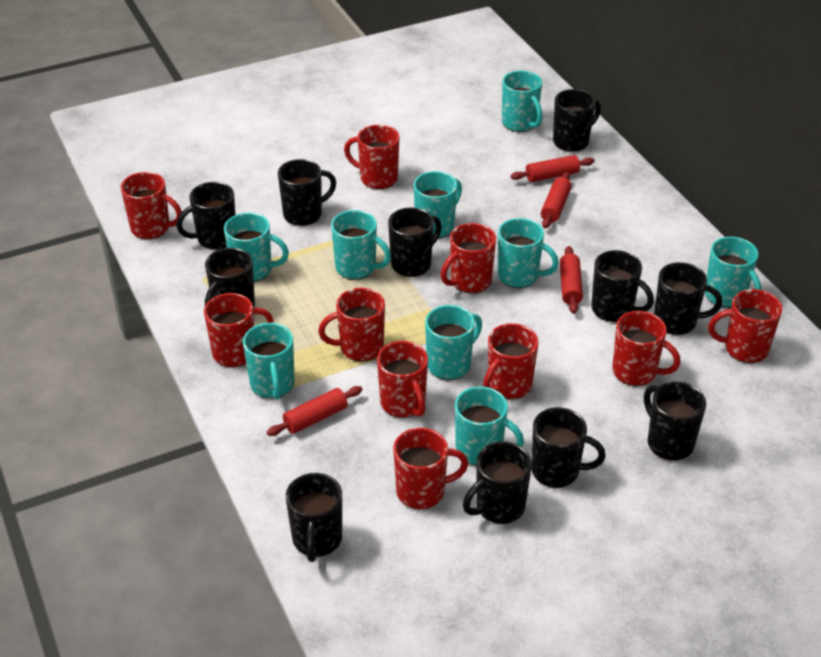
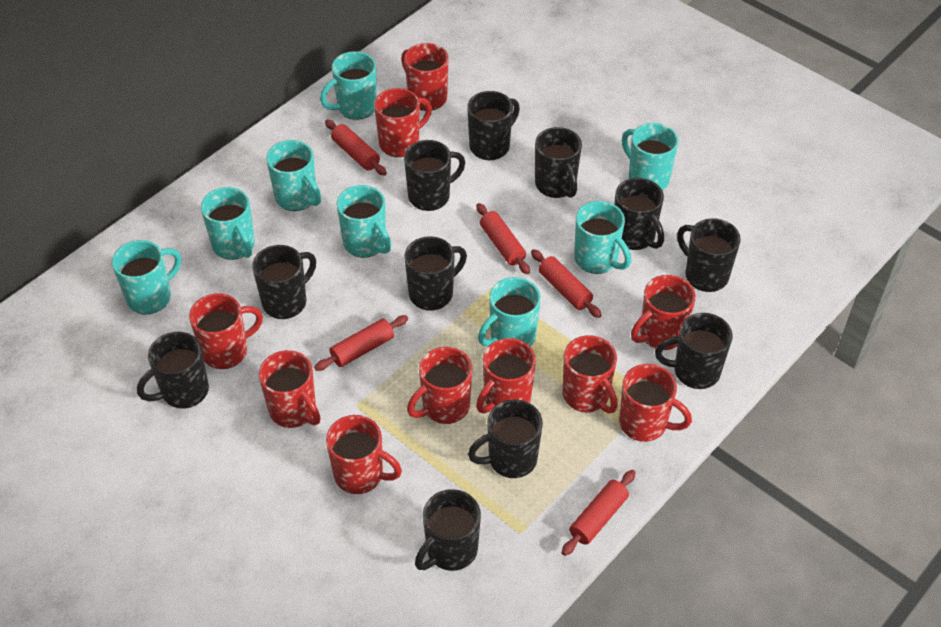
red rolling pin: [267,386,362,436] [511,155,595,182] [541,172,571,228] [560,246,583,314] = 4 -> [314,315,408,371] [325,120,387,176] [477,203,530,274] [531,249,602,318] [562,470,636,556] = 5
turquoise mug: [224,213,289,282] [243,323,295,399] [331,210,391,280] [413,171,462,238] [425,305,482,380] [455,386,524,466] [498,218,559,288] [502,70,543,132] [705,237,762,308] = 9 -> [112,240,181,314] [201,187,255,260] [266,140,321,211] [320,51,377,120] [337,185,391,258] [478,277,541,346] [574,201,631,274] [622,123,678,190] = 8

